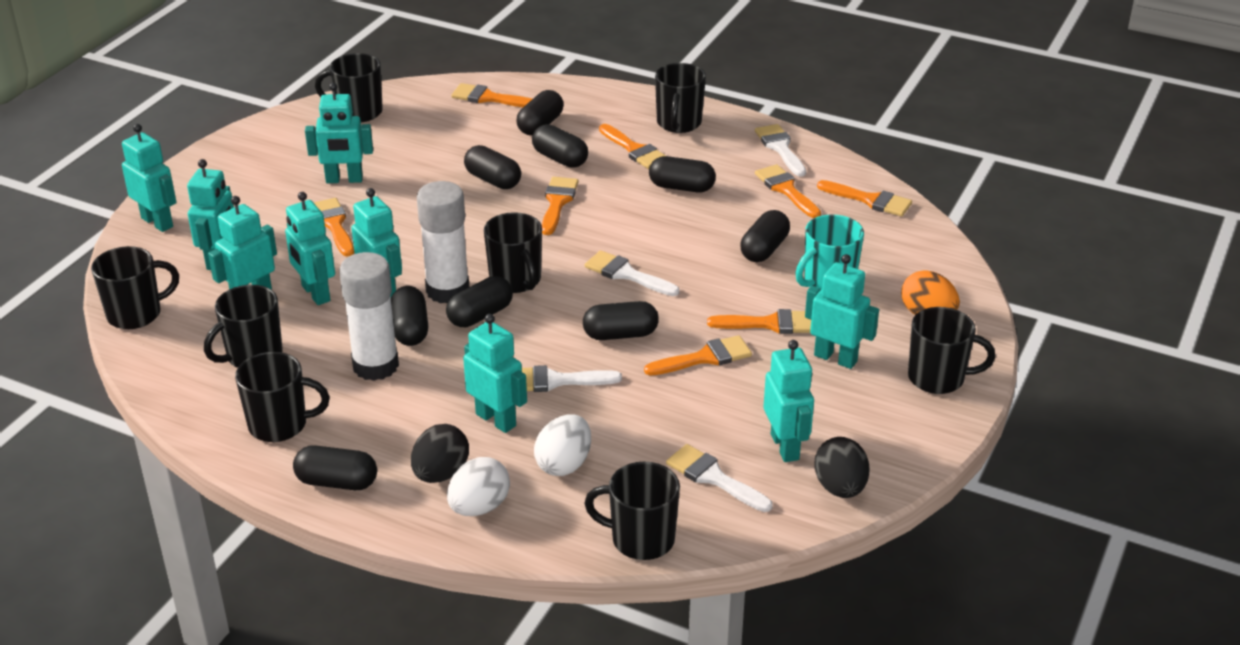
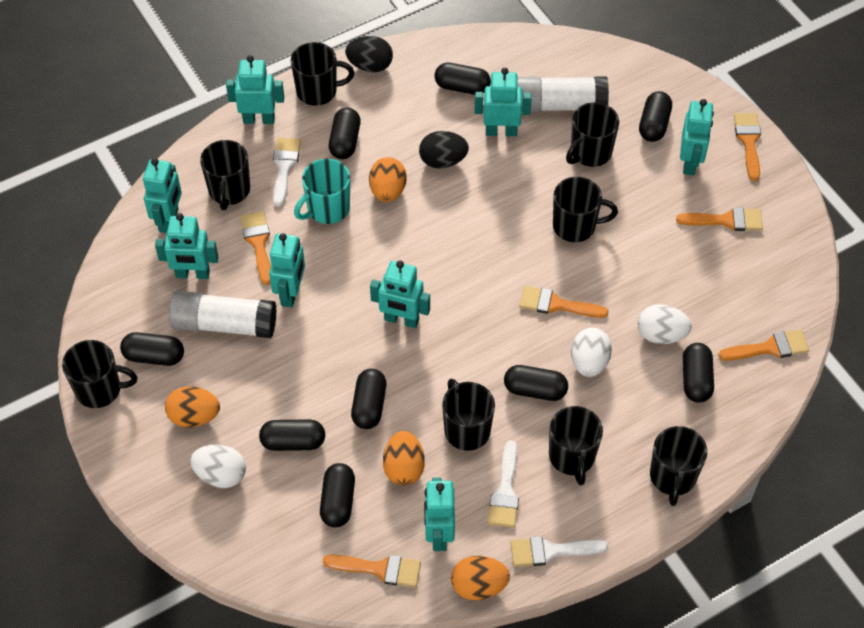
orange brush: [314,198,354,257] [451,83,532,107] [542,177,579,235] [599,124,666,169] [644,335,752,375] [707,309,811,334] [755,164,821,218] [817,180,912,217] = 8 -> [240,211,271,285] [323,554,421,587] [519,286,609,318] [676,207,763,231] [718,330,809,361] [734,113,761,181] = 6
orange egg: [901,270,960,315] = 1 -> [165,386,220,427] [369,157,407,202] [383,431,425,486] [451,556,510,600] = 4
turquoise robot: [122,124,177,232] [187,159,234,270] [208,196,277,290] [285,192,335,305] [305,83,373,183] [351,188,402,297] [463,314,527,433] [763,340,814,462] [805,254,879,369] = 9 -> [143,158,182,233] [155,213,218,279] [226,55,284,124] [269,233,305,308] [370,261,430,328] [424,477,455,551] [475,68,532,136] [680,99,714,175] = 8
white brush: [522,365,622,392] [585,250,680,296] [666,444,773,512] [755,124,806,177] = 4 -> [273,137,301,207] [488,441,519,528] [510,536,608,567] = 3
white egg: [447,457,510,516] [534,414,591,476] = 2 -> [190,444,246,488] [571,328,612,377] [638,304,692,344] = 3

